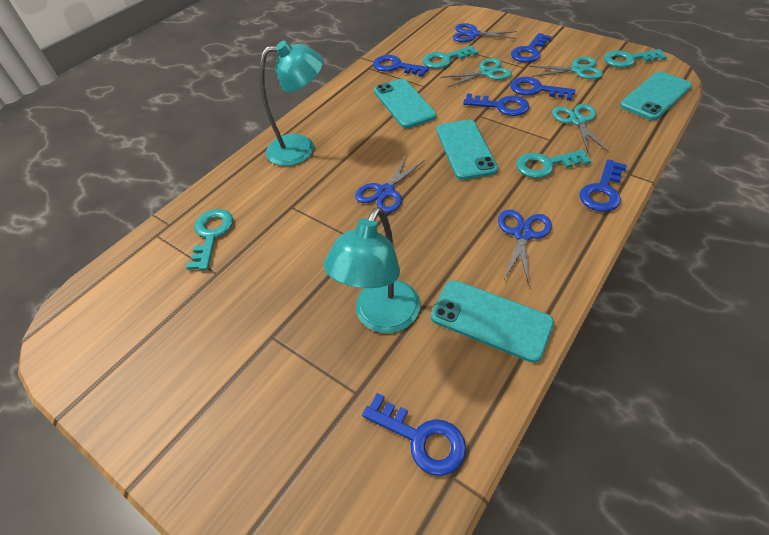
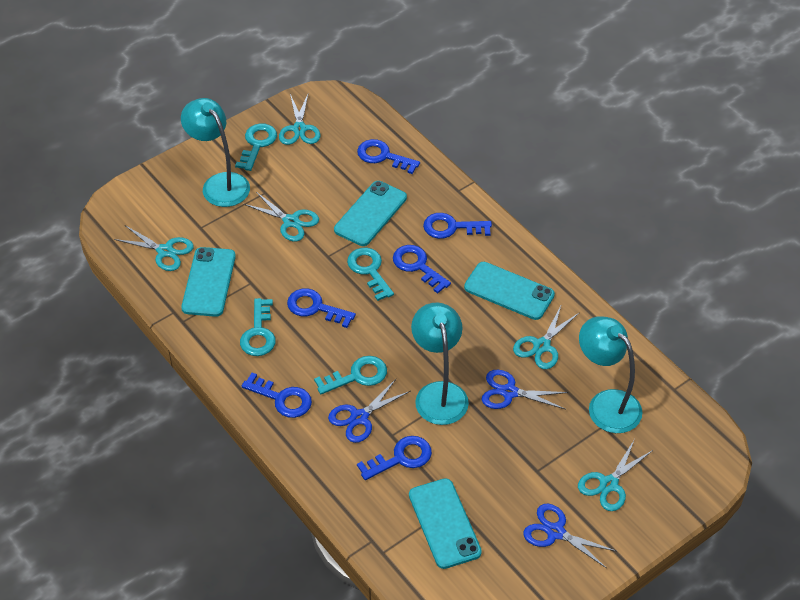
turquoise lamp: [259,41,323,166] [324,207,420,333] = 2 -> [181,98,250,207] [411,303,469,425] [579,317,642,433] = 3
turquoise scissors: [440,58,512,87] [528,57,603,79] [552,104,609,154] = 3 -> [114,225,194,271] [244,192,319,241] [279,94,320,145] [513,304,580,369] [578,439,653,511] = 5

